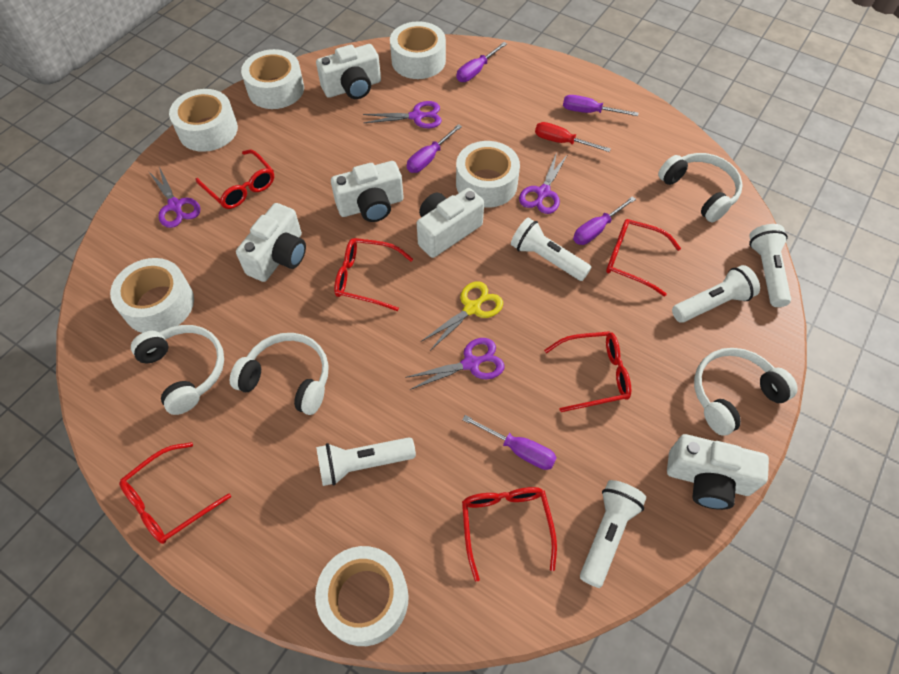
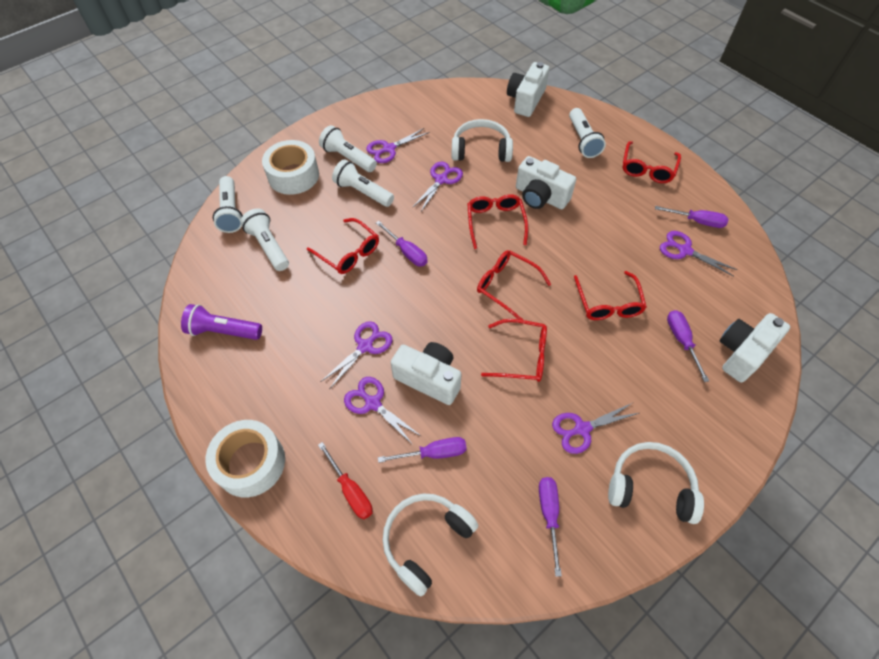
purple flashlight: none = 0 -> [181,304,262,340] = 1
purple scissors: [149,167,200,228] [363,101,442,128] [405,338,504,390] [519,152,568,214] = 4 -> [321,321,392,388] [344,377,421,445] [366,128,430,163] [412,162,463,211] [552,403,639,454] [660,231,737,277] = 6
white camera: [236,203,306,282] [316,44,381,99] [331,161,404,222] [417,188,484,258] [667,434,769,510] = 5 -> [391,342,461,405] [507,62,549,117] [516,156,576,209] [719,313,790,383] = 4
white headphones: [131,325,224,415] [230,333,329,415] [658,153,743,222] [694,348,798,436] = 4 -> [383,493,478,596] [452,119,513,162] [608,442,704,524] = 3
white tape: [110,258,194,333] [169,89,238,152] [241,49,304,109] [315,546,409,646] [390,21,446,79] [456,141,520,208] = 6 -> [206,420,285,497] [262,140,319,195] = 2
yellow scissors: [421,281,503,351] = 1 -> none = 0

